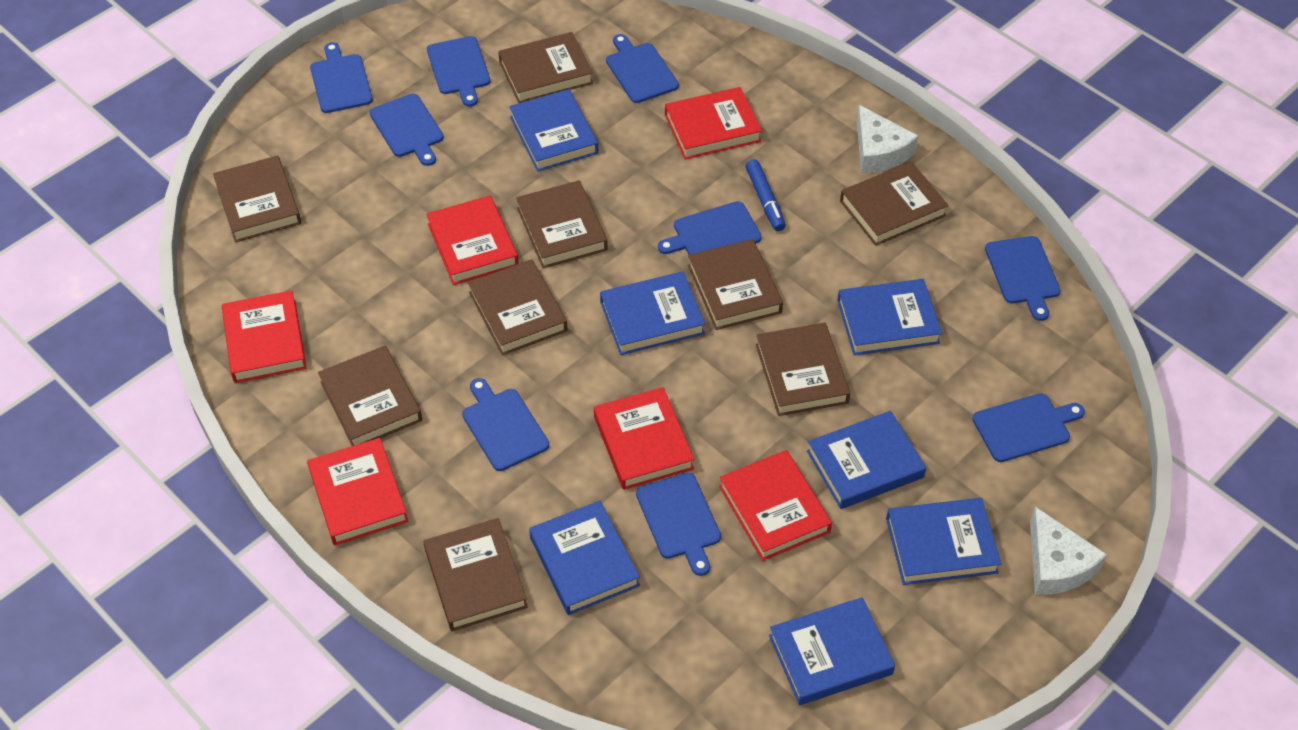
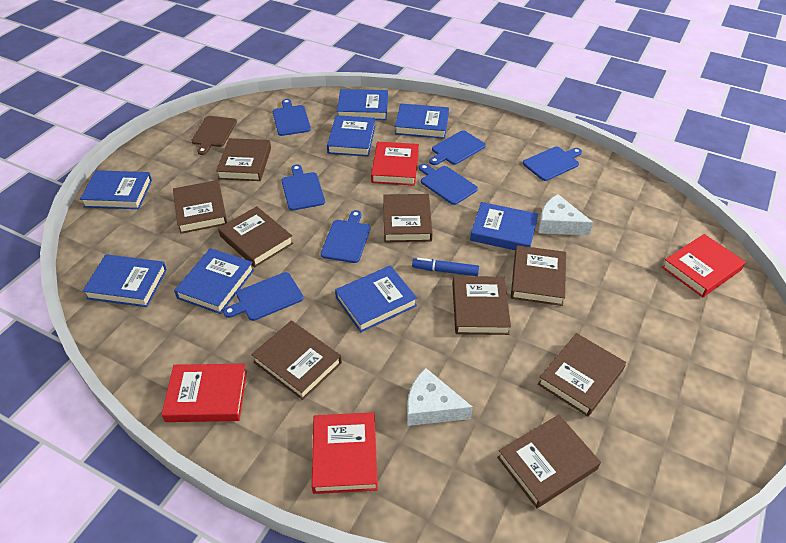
blue book: [509,89,598,172] [529,500,640,615] [600,272,705,355] [769,597,895,705] [807,411,926,509] [837,279,942,355] [886,498,1002,585] = 7 -> [80,170,152,209] [83,254,167,307] [174,248,254,314] [327,115,375,157] [335,265,417,332] [337,89,388,120] [395,103,449,139] [470,202,538,250] = 8
blue cutting board: [310,42,373,113] [369,94,444,166] [427,36,491,107] [462,378,549,471] [606,34,679,103] [636,472,721,576] [658,201,762,254] [972,393,1085,462] [985,236,1061,321] = 9 -> [223,272,303,321] [273,99,311,136] [281,165,325,210] [321,210,370,263] [419,164,478,205] [429,130,486,165] [523,147,582,181] = 7
brown cutting board: none = 0 -> [191,116,237,155] = 1
red book: [222,290,307,383] [307,438,408,546] [426,195,519,285] [594,387,694,490] [665,87,762,160] [719,450,832,561] = 6 -> [162,364,247,422] [312,412,378,494] [371,142,419,186] [662,234,746,297] = 4

